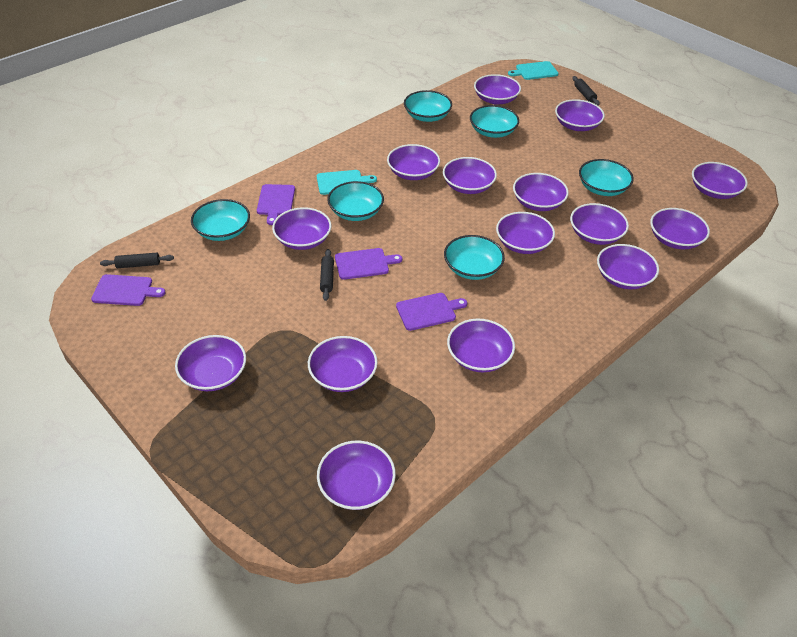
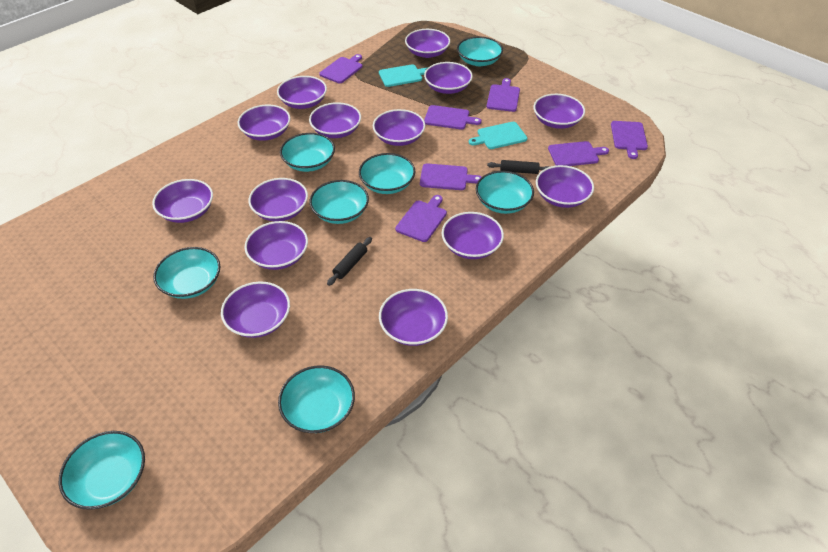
black rolling pin: [100,253,174,268] [320,249,334,301] [572,76,600,106] = 3 -> [327,237,372,286] [487,160,550,174] = 2
purple bowl: [175,335,246,391] [272,207,331,250] [308,336,378,392] [317,441,396,510] [387,144,440,180] [443,157,497,194] [447,319,515,372] [474,74,521,105] [496,212,555,254] [513,173,569,211] [555,99,605,131] [570,203,629,245] [597,244,659,289] [650,208,710,249] [692,162,748,199] = 15 -> [152,179,213,223] [221,281,290,338] [238,104,291,141] [245,221,308,270] [249,178,308,221] [277,76,327,109] [309,102,361,138] [373,109,425,146] [379,289,448,346] [405,29,450,58] [424,62,473,94] [442,212,504,259] [533,94,585,129] [536,165,594,208] = 14
purple cutting board: [91,274,165,306] [257,184,295,225] [335,248,402,280] [396,293,467,331] = 4 -> [319,54,363,83] [395,195,447,242] [420,163,481,190] [424,105,481,130] [487,78,520,112] [548,141,609,166] [611,121,648,159] = 7
turquoise bowl: [191,199,250,241] [327,181,384,221] [404,90,452,122] [444,235,505,280] [470,105,519,138] [579,159,634,196] = 6 -> [59,431,145,510] [153,247,220,299] [278,365,355,433] [280,133,335,172] [309,180,369,224] [359,153,415,194] [457,37,503,66] [476,171,534,214] = 8

